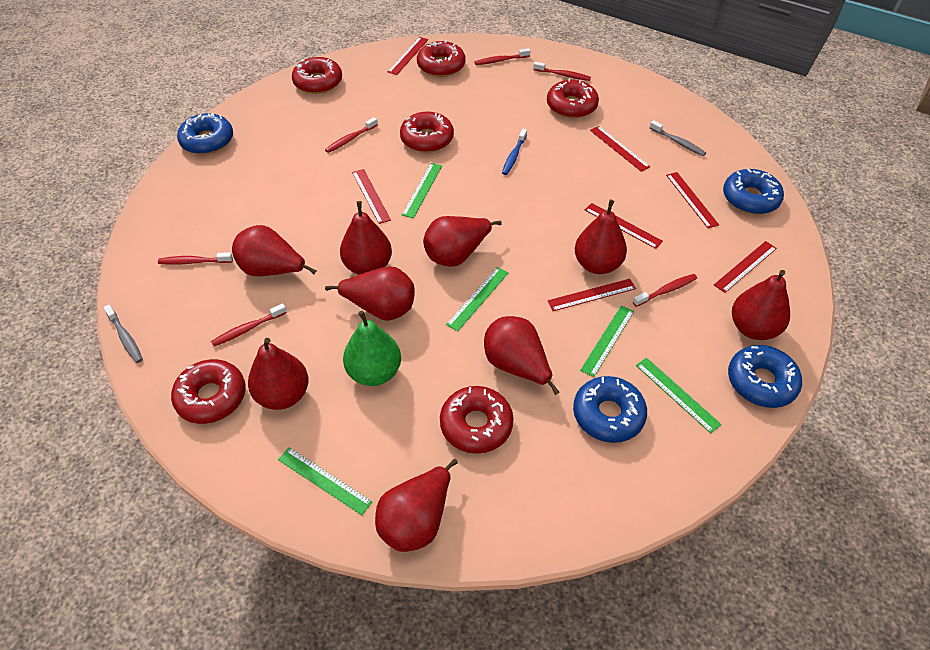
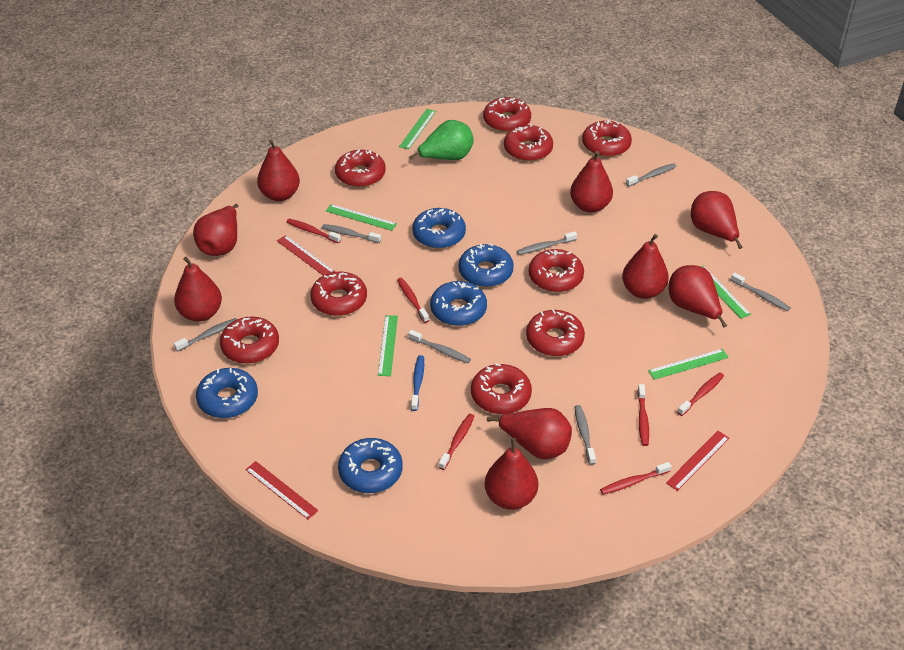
blue donut: [177,113,233,154] [573,376,647,443] [723,169,784,214] [728,345,802,408] = 4 -> [196,368,258,418] [338,438,403,493] [412,208,466,249] [430,281,487,326] [458,243,514,287] = 5
grey toothbrush: [103,305,143,363] [650,120,706,156] = 2 -> [174,318,237,352] [322,224,381,243] [408,330,471,363] [517,231,577,255] [575,405,596,465] [626,163,676,187] [731,273,791,312] = 7
red donut: [171,359,246,424] [292,57,342,94] [400,111,454,153] [417,40,465,77] [440,386,514,454] [547,78,599,118] = 6 -> [220,317,279,364] [310,272,367,316] [335,150,386,187] [471,364,532,414] [483,97,531,132] [504,124,553,161] [526,310,585,356] [529,249,584,292] [582,120,632,157] = 9
red ruler: [352,169,391,224] [388,37,428,75] [547,279,636,311] [585,203,663,249] [590,126,650,172] [666,172,719,228] [714,241,777,293] = 7 -> [245,461,319,520] [277,235,335,276] [666,431,729,491] = 3

